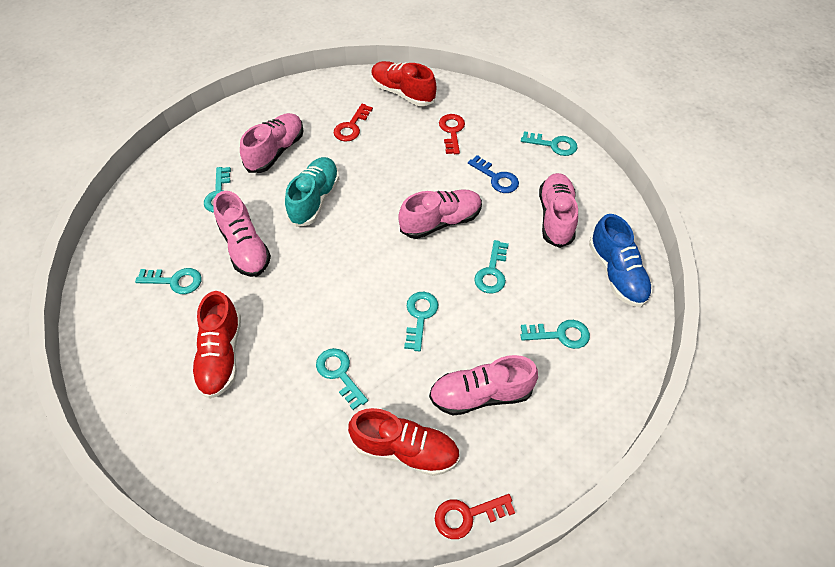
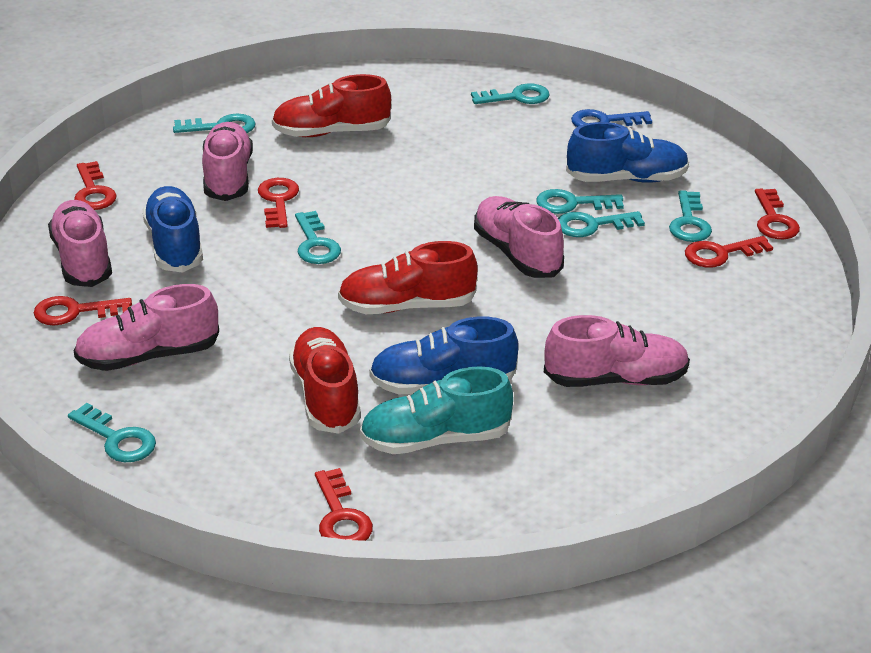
blue shoe: [589,214,653,307] = 1 -> [142,186,203,273] [369,317,519,394] [566,122,689,183] = 3
red key: [334,104,373,142] [435,494,515,539] [439,114,465,154] = 3 -> [34,296,132,325] [74,161,117,210] [258,178,299,228] [315,468,373,541] [685,236,773,268] [755,189,800,239] = 6

